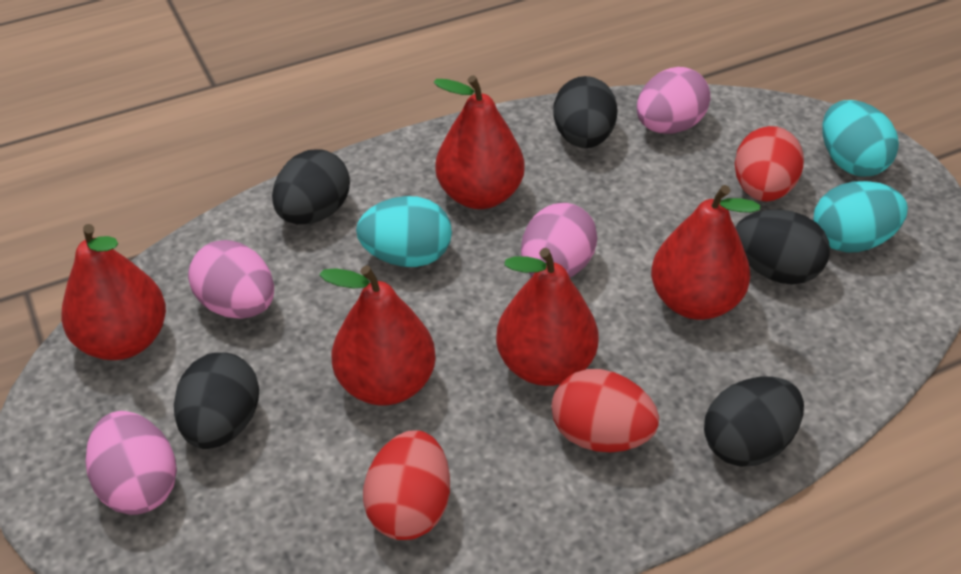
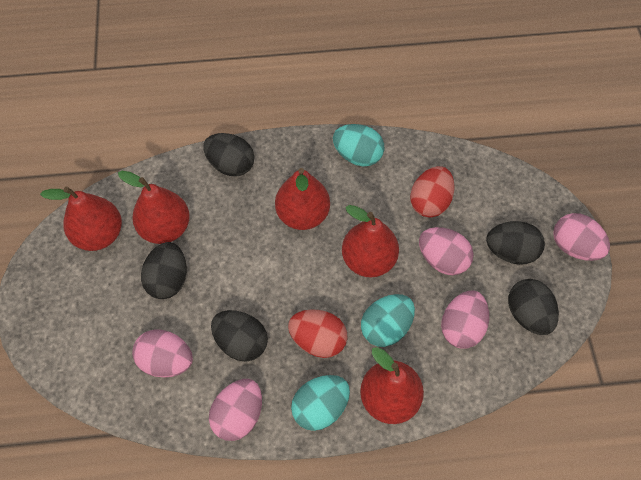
pink egg: [86,411,177,515] [188,240,274,319] [521,203,597,277] [637,67,710,134] = 4 -> [132,329,193,377] [209,379,262,441] [419,227,474,275] [441,290,489,348] [553,213,610,261] = 5
red egg: [363,430,450,540] [551,369,659,452] [735,126,804,201] = 3 -> [288,310,348,358] [410,166,455,218] = 2

